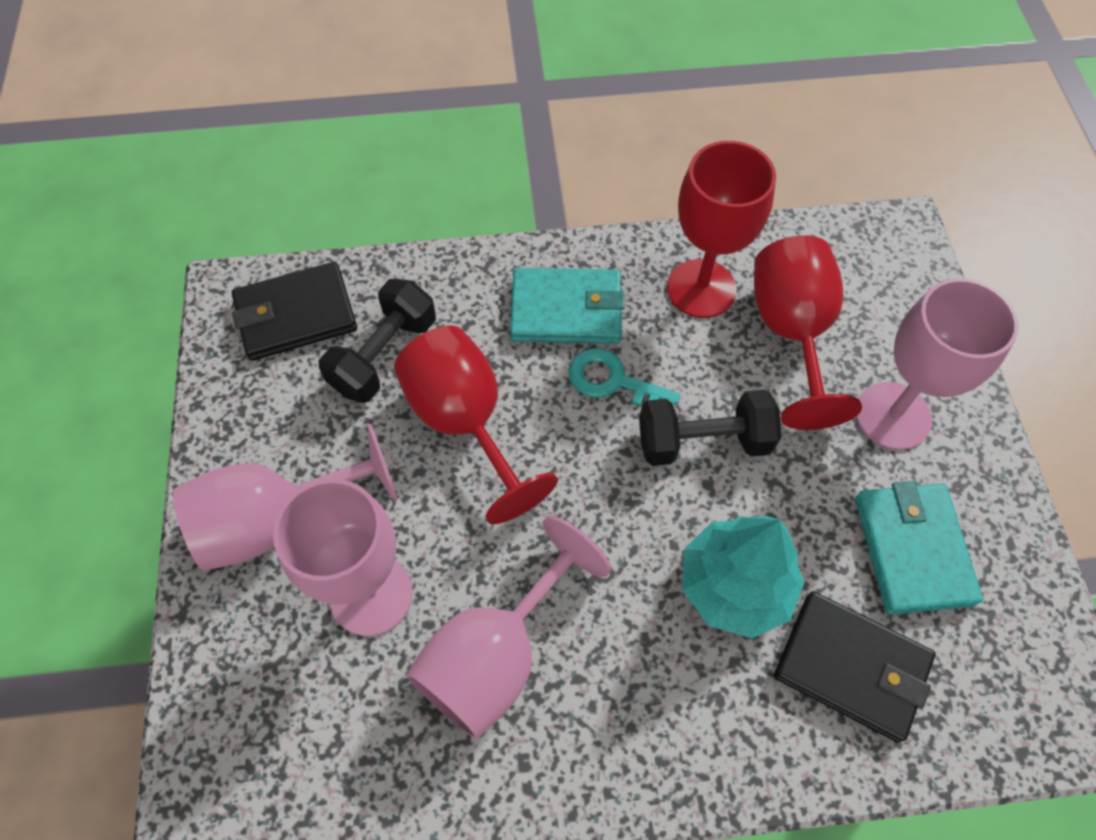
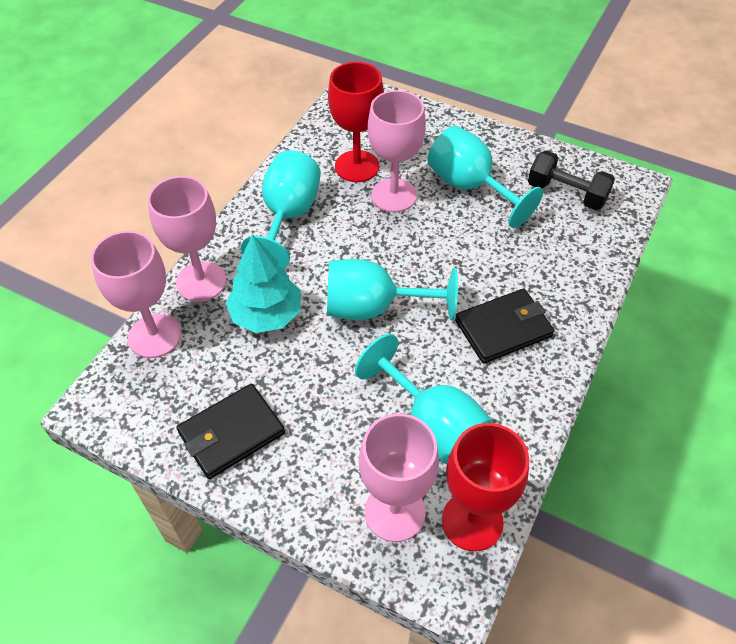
black dumbbell: [319,279,436,403] [639,390,782,466] = 2 -> [528,150,615,210] = 1
red goblet: [394,326,558,524] [667,141,776,318] [754,235,862,430] = 3 -> [328,62,384,182] [442,423,529,551] = 2
turquoise goblet: none = 0 -> [241,150,321,269] [327,259,458,320] [355,334,494,465] [427,126,543,228] = 4
turquoise key: [568,348,680,406] = 1 -> none = 0
turquoise wallet: [510,268,625,344] [855,481,983,614] = 2 -> none = 0

